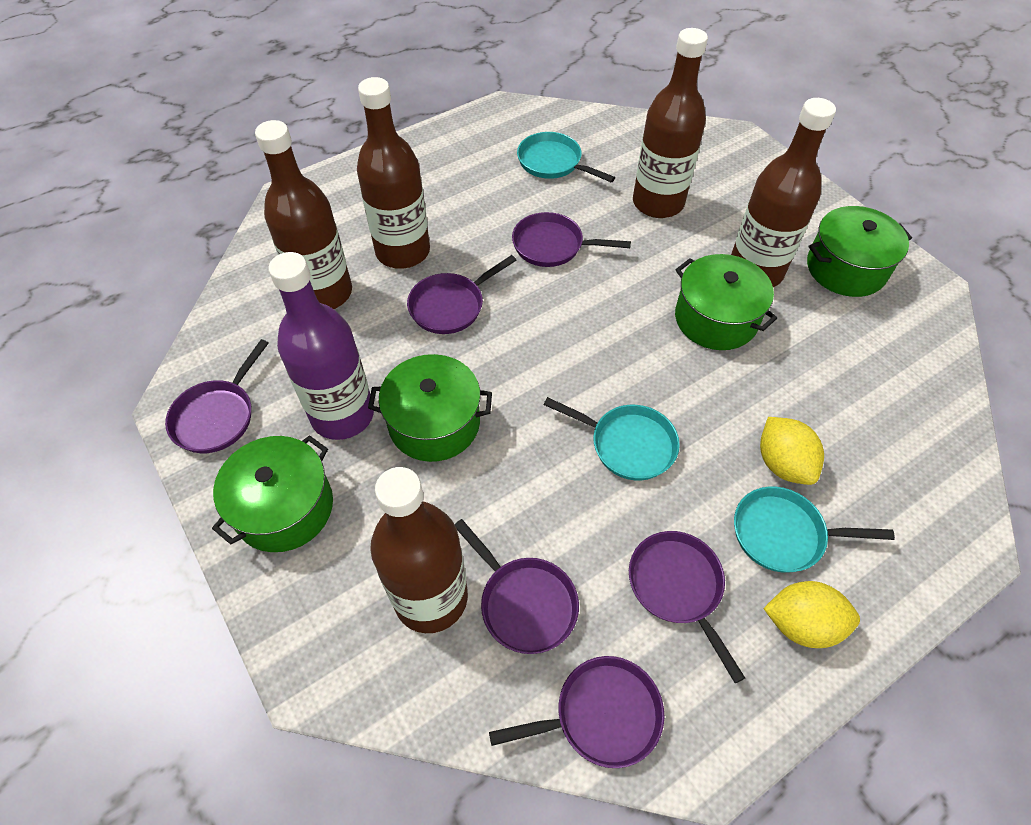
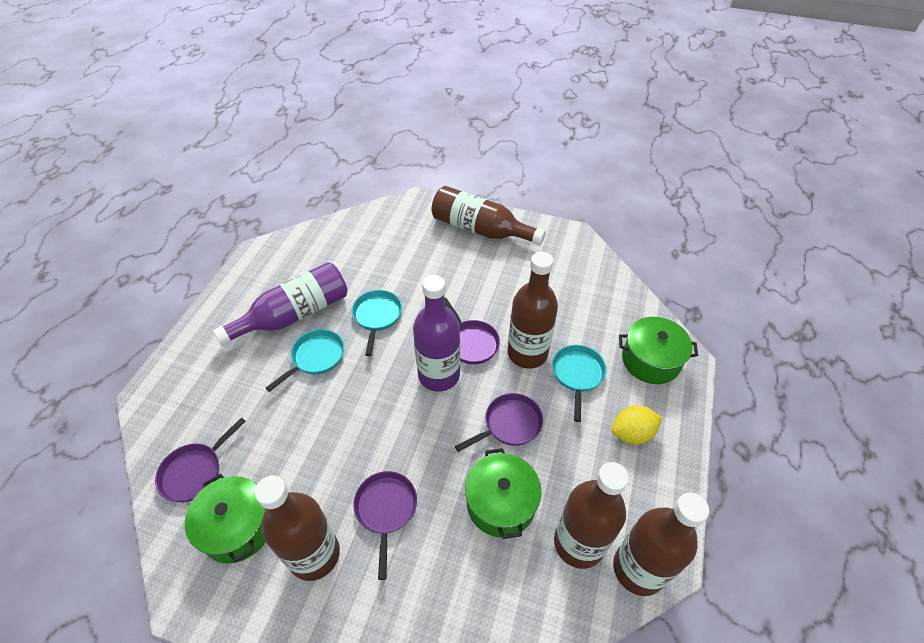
green pot: [212,435,333,552] [368,354,492,462] [675,254,777,350] [807,206,912,297] = 4 -> [185,474,266,563] [465,448,542,539] [619,317,698,384] = 3
purple bottle: [268,252,374,440] = 1 -> [213,262,348,346] [413,275,460,392] = 2
purple pan: [165,339,269,453] [407,255,516,334] [455,519,579,654] [489,656,664,768] [512,212,631,267] [629,531,745,683] = 6 -> [155,417,246,502] [353,471,417,580] [444,297,500,364] [455,393,543,452] = 4
yellow lemon: [760,417,824,485] [763,581,860,648] = 2 -> [612,406,662,445] = 1

